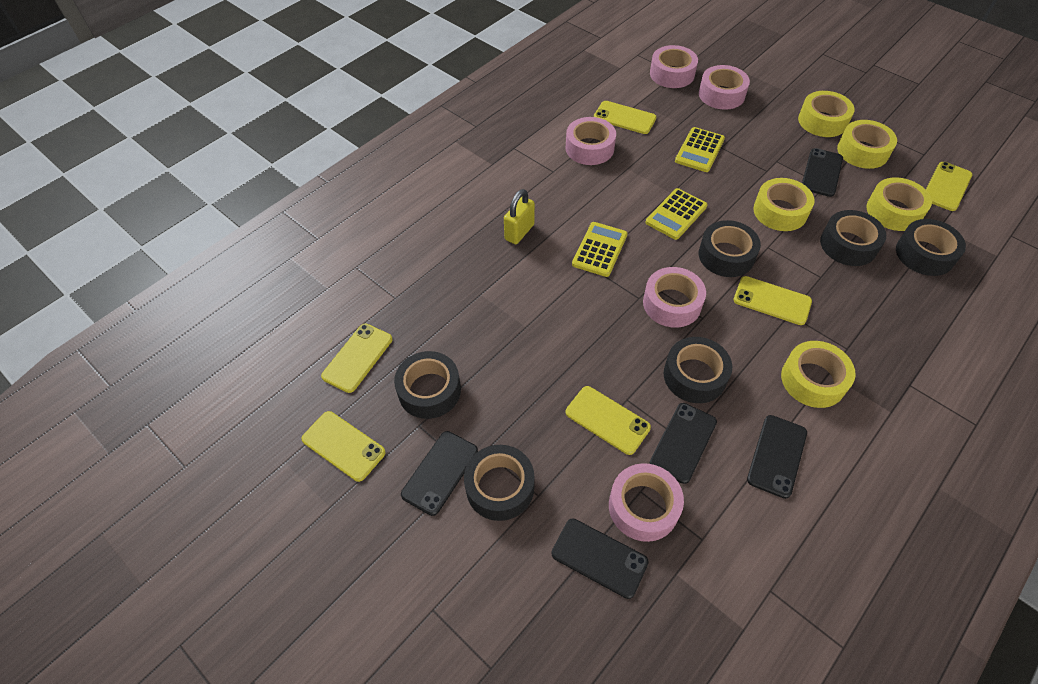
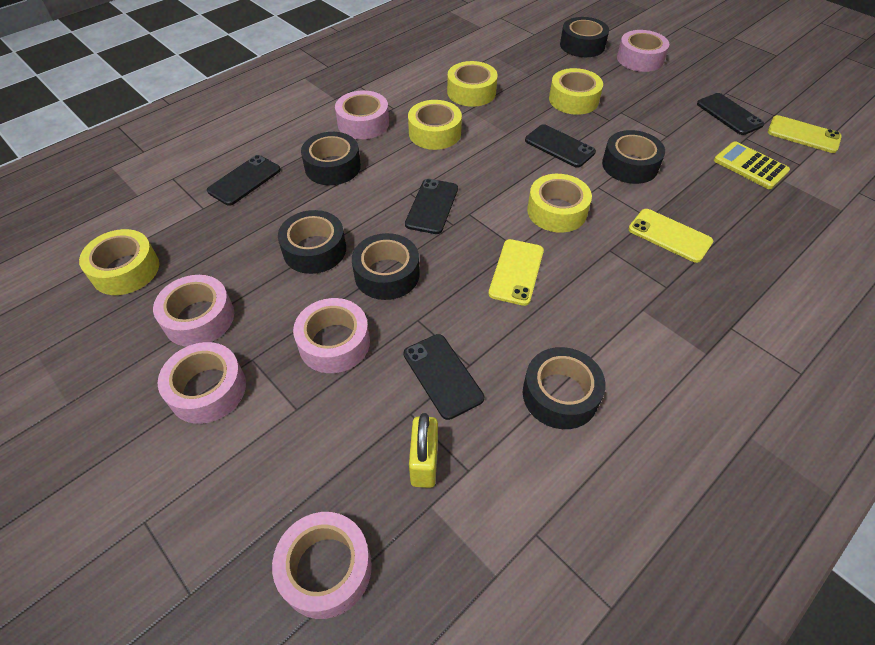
pink tape: [566,117,616,165] [609,463,684,542] [643,267,706,328] [650,45,698,88] [699,65,750,110] = 5 -> [153,275,234,347] [157,342,246,424] [272,512,372,619] [293,298,370,373] [335,90,389,139] [617,30,669,72] = 6
yellow calculator: [572,222,627,277] [646,188,708,240] [675,127,725,172] = 3 -> [714,141,790,189] = 1
yellow phone: [301,411,386,482] [321,324,392,393] [566,386,651,455] [594,101,656,134] [734,276,812,325] [926,162,972,211] = 6 -> [489,239,544,306] [628,209,713,263] [768,115,842,153] = 3

